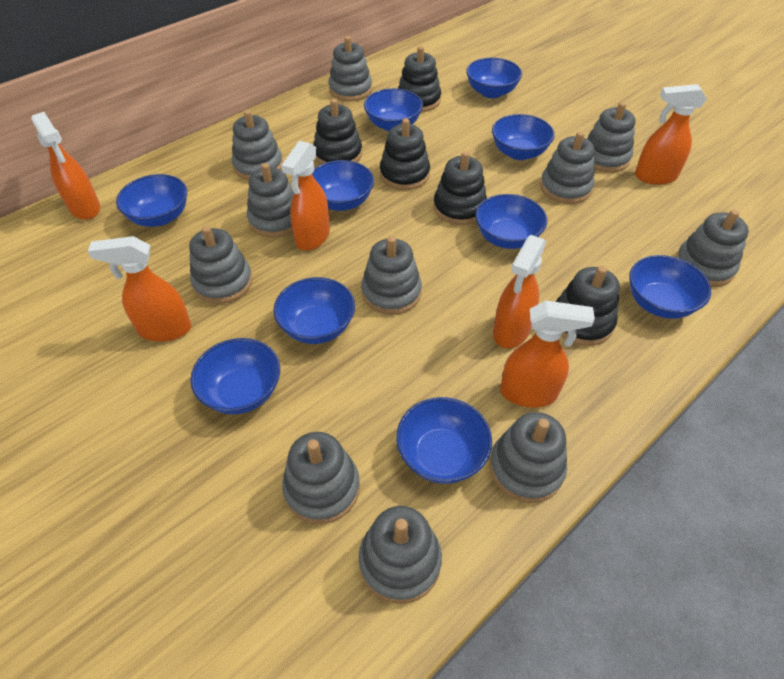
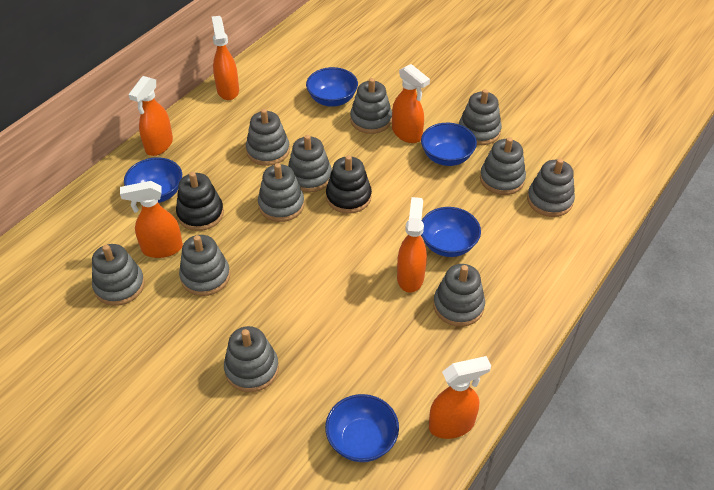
black stacking toy: [313,99,362,165] [380,118,430,190] [398,46,441,112] [433,151,487,225] [556,266,620,346] = 5 -> [176,172,224,231] [326,155,372,214] = 2
blue bowl: [116,174,187,227] [190,338,280,414] [273,277,355,344] [312,160,374,211] [364,88,423,131] [396,397,492,484] [466,58,522,98] [475,194,547,249] [492,114,555,160] [629,255,711,319] = 10 -> [124,157,182,203] [306,67,358,107] [325,394,399,462] [421,123,477,166] [421,207,481,257] = 5

